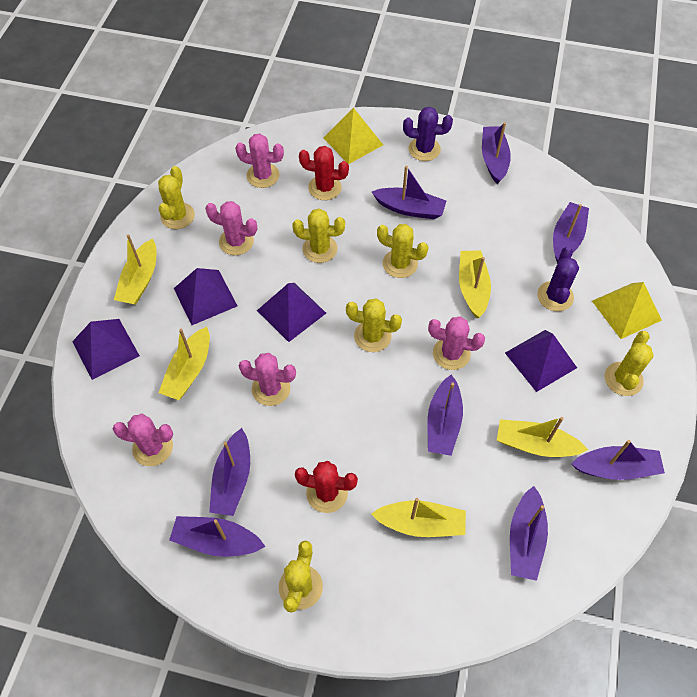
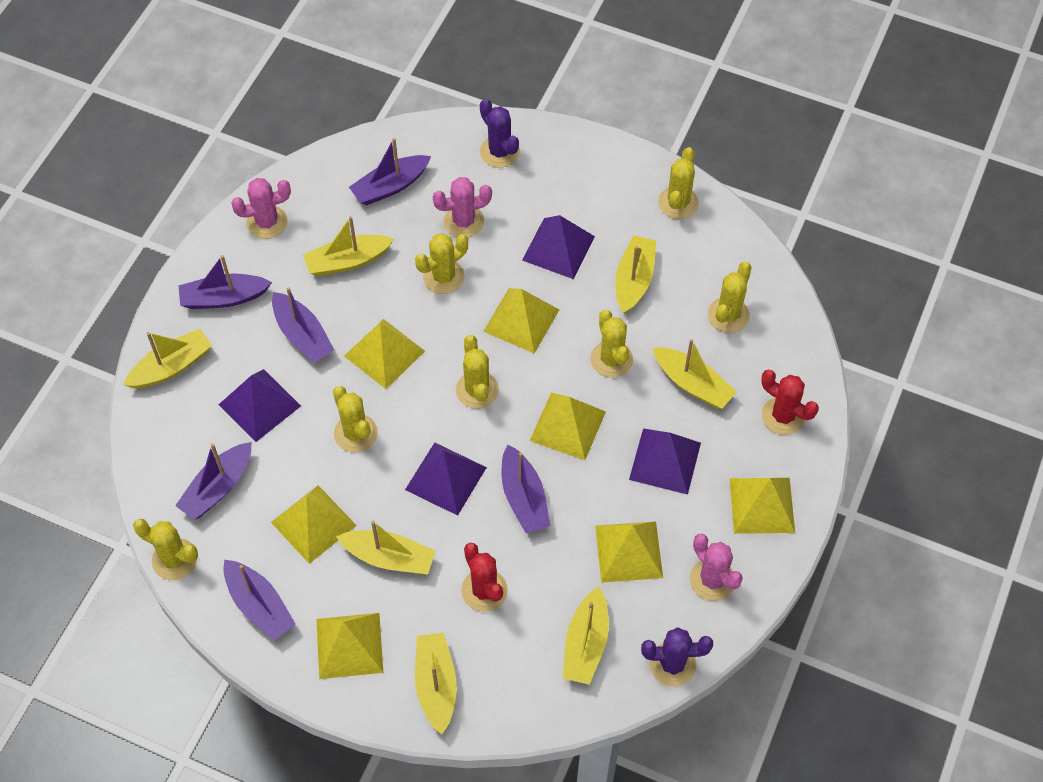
pink cactus: [113,414,173,466] [205,201,257,256] [235,133,284,188] [239,353,296,406] [428,317,485,370] = 5 -> [231,178,291,239] [433,177,492,238] [690,534,743,601] = 3
purple boat: [169,516,266,557] [209,428,250,516] [372,166,446,219] [428,374,463,456] [482,122,511,184] [510,486,548,581] [553,202,589,264] [571,440,665,480] = 8 -> [175,442,251,520] [179,255,272,309] [223,560,295,641] [272,287,334,363] [349,138,431,205] [502,445,550,533] = 6
yellow boat: [114,234,156,304] [159,327,210,400] [371,498,466,537] [459,250,491,318] [497,417,588,457] = 5 -> [123,329,212,388] [303,216,394,276] [336,520,436,574] [415,633,457,735] [563,587,609,685] [615,235,656,314] [653,339,737,409] = 7
yellow cactus: [158,166,195,229] [279,541,323,613] [292,209,345,263] [346,298,402,352] [377,224,429,278] [605,331,654,396] = 6 -> [133,519,198,580] [333,386,378,453] [415,233,468,294] [456,335,499,409] [590,310,633,378] [658,147,699,219] [708,262,752,333] = 7
yellow pyramid: [323,108,383,164] [592,282,662,339] = 2 -> [271,485,357,564] [316,613,383,679] [344,319,425,389] [483,288,559,354] [530,393,606,460] [595,521,663,582] [729,478,795,534] = 7

